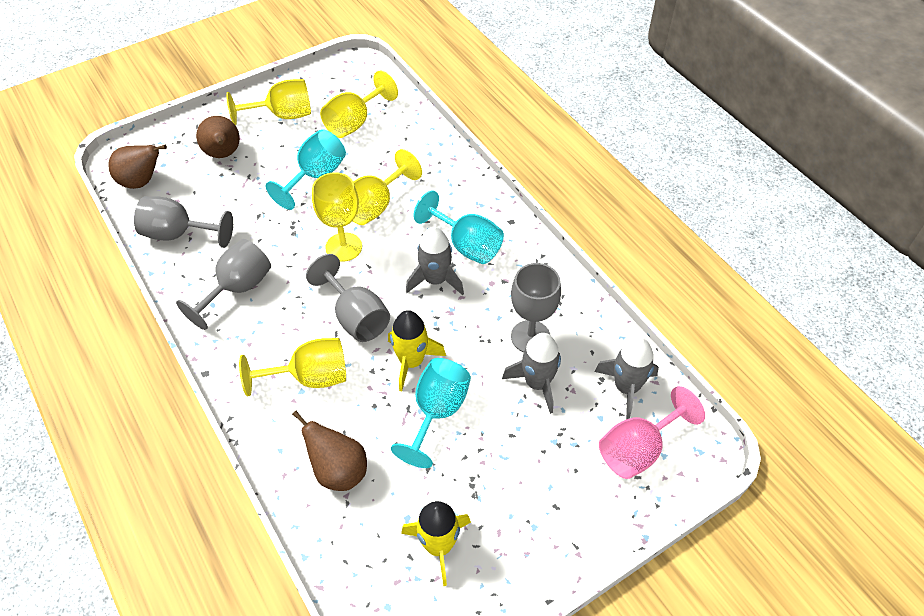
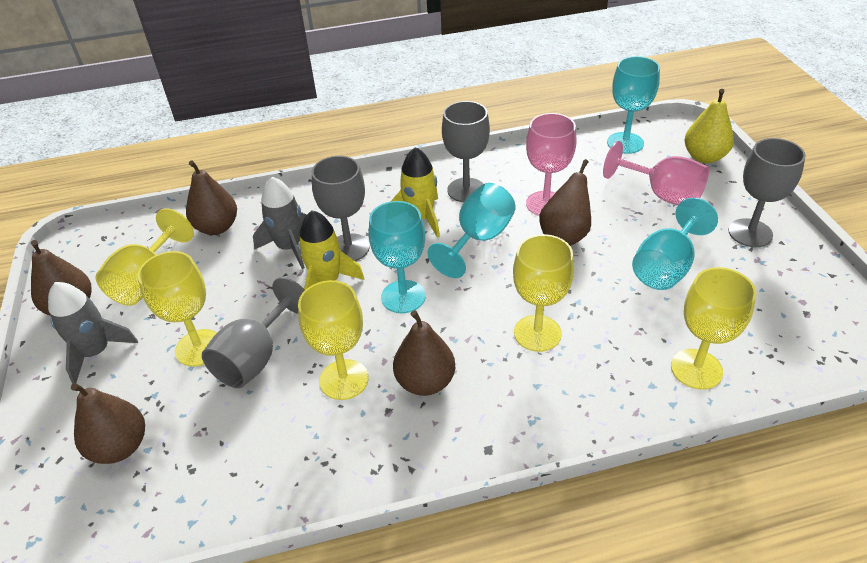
brown pear: [109,145,167,189] [196,116,240,158] [292,410,367,491] = 3 -> [31,240,92,315] [71,383,145,464] [186,161,237,235] [393,310,455,396] [539,159,591,246] = 5
grey rocket: [406,227,464,295] [502,333,561,414] [594,337,659,419] = 3 -> [48,282,138,384] [253,177,306,269] = 2
pink goblet: [599,386,705,479] = 1 -> [526,113,576,216] [603,141,709,205] = 2
turquoise goblet: [265,129,346,210] [391,358,471,468] [413,190,504,264] = 3 -> [369,201,426,313] [427,183,516,278] [607,56,660,154] [632,198,718,290] = 4
yellow pear: none = 0 -> [685,89,734,163] = 1

